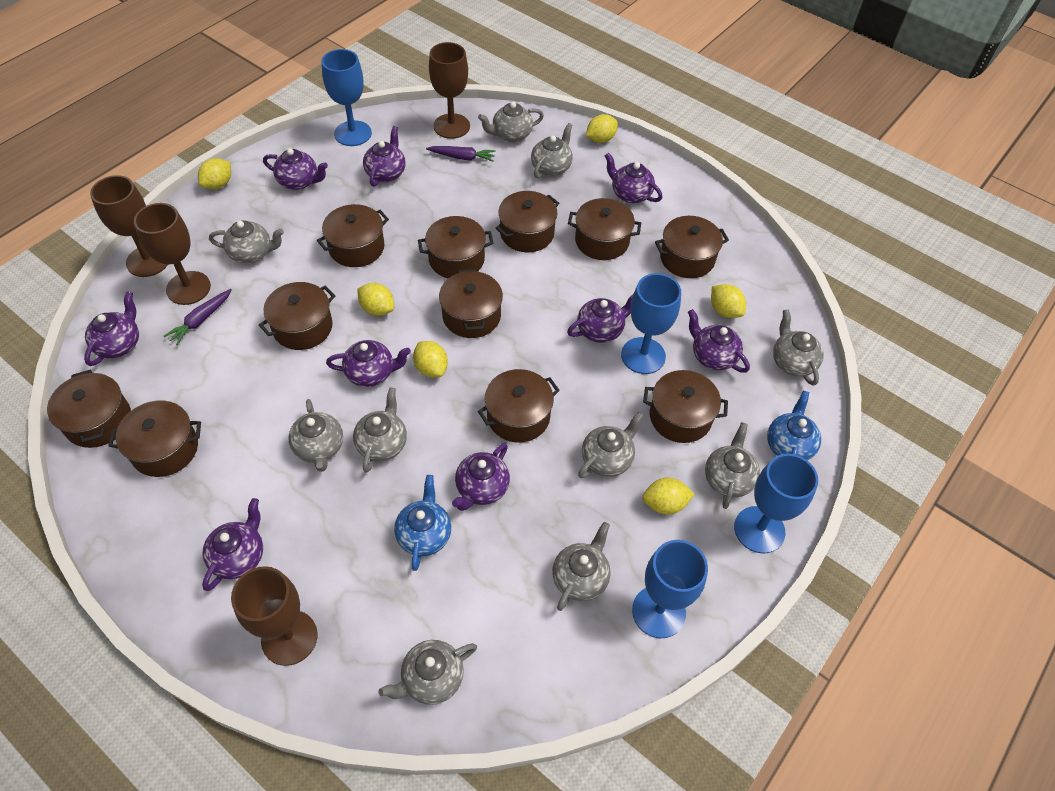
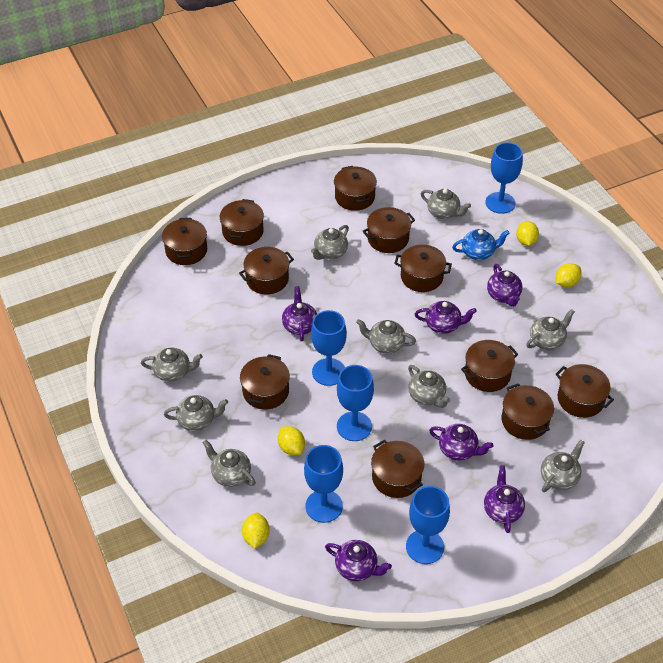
blue goblet: [322,49,372,146] [621,273,681,374] [632,540,708,638] [734,454,818,554] = 4 -> [304,445,343,523] [311,310,347,386] [337,365,374,441] [406,486,450,564] [485,142,523,214] = 5
blue teapot: [394,475,451,571] [767,391,821,460] = 2 -> [452,229,509,260] = 1
brown goblet: [90,175,168,277] [134,203,211,305] [231,566,318,666] [429,42,470,139] = 4 -> none = 0
grey teapot: [209,220,284,263] [289,399,343,472] [353,387,407,473] [378,640,477,705] [478,102,544,142] [531,123,573,179] [552,522,611,611] [578,412,644,478] [705,422,760,509] [773,309,824,386] = 10 -> [141,348,203,382] [164,395,228,431] [203,440,256,487] [311,225,349,260] [356,319,416,354] [408,365,451,408] [421,189,471,219] [526,309,575,350] [541,440,585,492] = 9
purple carrot: [164,289,231,345] [426,146,496,162] = 2 -> none = 0
purple teapot: [84,291,139,366] [202,498,263,591] [263,148,328,190] [326,340,411,387] [363,126,405,187] [452,443,510,511] [567,295,633,343] [605,153,662,203] [688,309,750,373] = 9 -> [282,286,317,341] [325,540,392,581] [415,301,477,334] [429,424,493,461] [484,465,525,533] [487,264,523,307] = 6
yellow lemon: [198,158,231,189] [357,283,394,316] [413,341,448,377] [586,114,618,143] [642,478,694,515] [711,284,746,318] = 6 -> [242,513,270,549] [278,426,305,455] [516,221,539,246] [556,263,582,287] = 4

